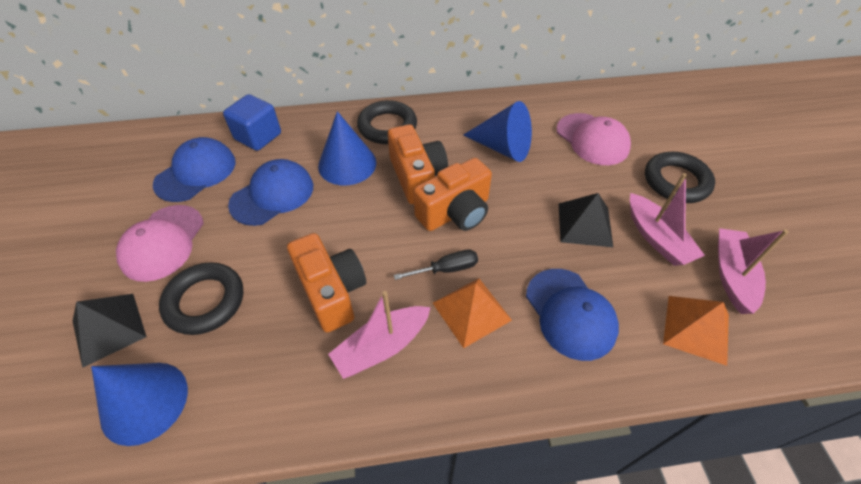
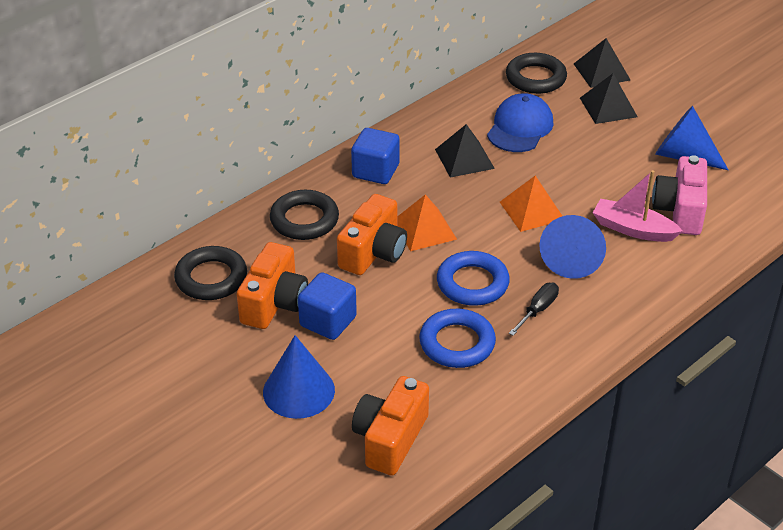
black pyramid: [73,294,147,368] [559,193,613,247] = 2 -> [435,124,495,178] [574,38,630,88] [580,74,638,124] = 3
blue cap: [153,137,236,202] [228,159,313,226] [526,269,619,361] = 3 -> [487,93,554,152] = 1
blue cube: [223,94,281,151] = 1 -> [298,272,357,340] [351,128,400,184] = 2
blue ring: none = 0 -> [419,309,496,368] [437,251,510,306] = 2
pink boat: [328,291,431,379] [630,173,705,266] [718,228,789,314] = 3 -> [593,170,683,242] = 1
pink camera: none = 0 -> [652,155,707,235] = 1
pink cap: [116,205,204,282] [556,113,631,165] = 2 -> none = 0

